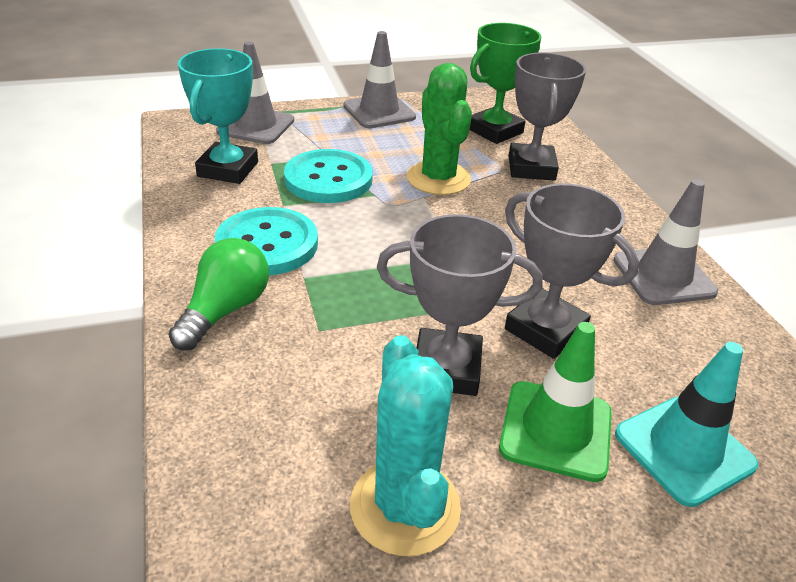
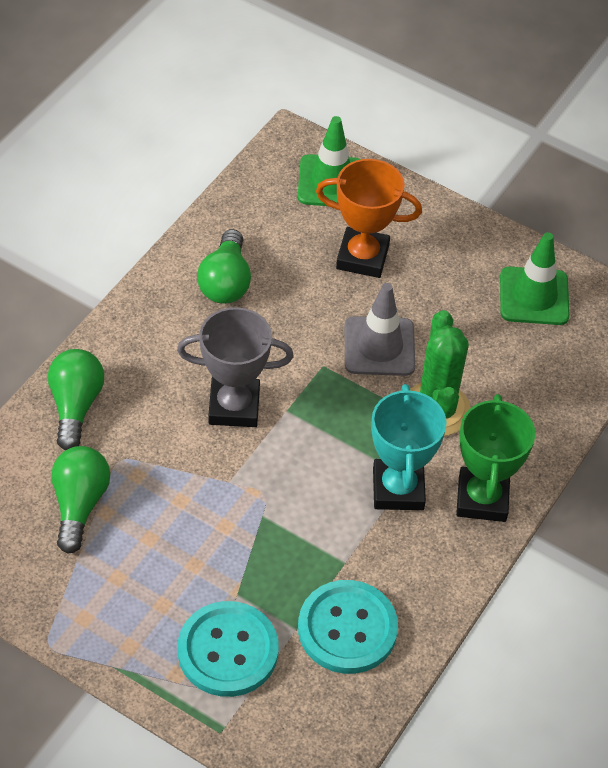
green light bulb: [168,238,269,350] = 1 -> [48,349,104,450] [51,446,110,554] [197,229,251,304] = 3
green traffic cone: [499,322,612,482] = 1 -> [298,116,361,206] [500,232,570,325] = 2
grey traffic cone: [216,42,294,144] [343,31,416,128] [613,179,718,305] = 3 -> [345,283,415,376] = 1
grey trophy: [377,214,543,396] [505,183,639,359] [509,52,586,181] = 3 -> [177,307,294,427] = 1
orange trophy: none = 0 -> [316,159,422,278] = 1
turquoise cactus: [350,335,461,556] = 1 -> none = 0
turquoise traffic cone: [615,342,758,507] = 1 -> none = 0

